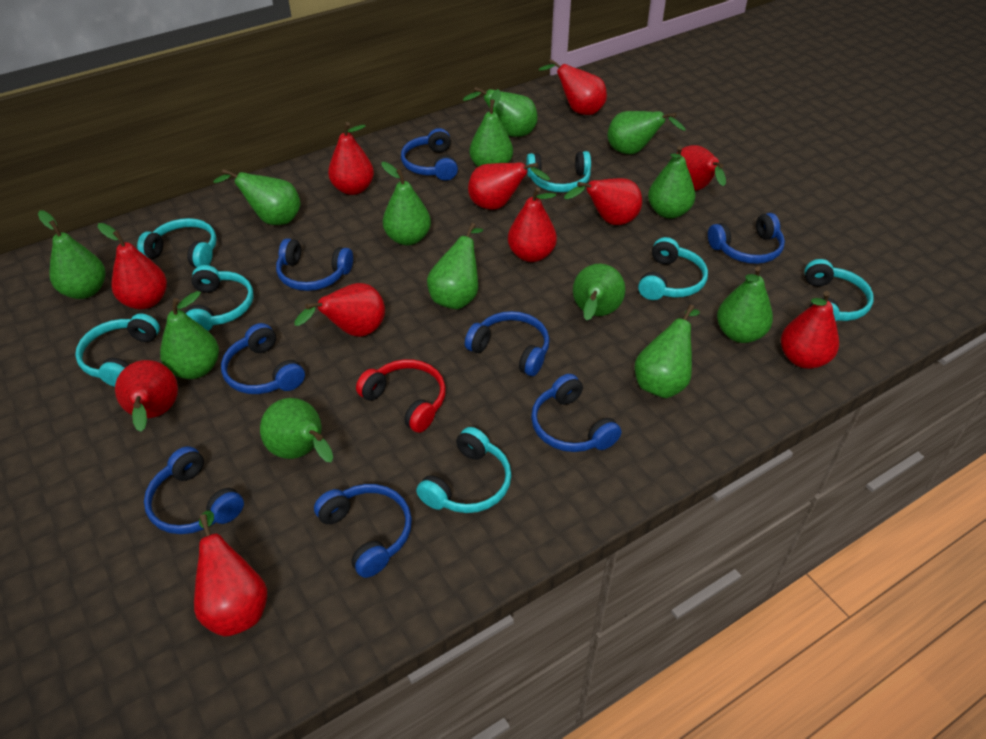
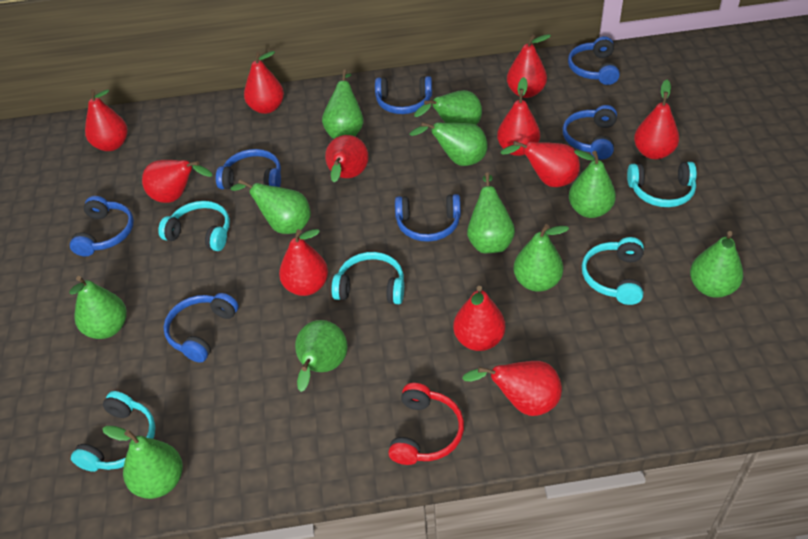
blue headphones: [144,446,244,534] [221,323,305,394] [276,238,353,291] [314,484,412,578] [401,128,458,181] [465,311,549,376] [531,374,621,452] [708,213,785,264] = 8 -> [70,196,134,257] [163,293,239,363] [216,149,281,189] [375,76,432,114] [395,194,461,242] [563,105,617,159] [568,36,620,85] = 7
green pear: [38,210,105,299] [160,291,219,379] [213,169,301,225] [260,398,333,463] [381,162,431,245] [427,223,483,309] [462,87,538,137] [470,89,513,167] [573,264,626,321] [607,111,686,154] [635,304,700,398] [648,146,696,219] [717,266,773,343] = 13 -> [69,276,127,339] [102,426,183,499] [231,179,311,234] [295,320,348,392] [322,69,363,139] [410,122,488,166] [414,90,482,125] [467,173,515,253] [513,224,569,292] [569,150,616,218] [690,231,743,297] = 11
turquoise headphones: [75,313,160,387] [137,218,217,267] [185,265,254,331] [416,427,512,513] [526,151,591,192] [638,237,708,300] [804,259,874,321] = 7 -> [71,391,155,472] [158,201,230,251] [331,252,404,304] [582,237,644,305] [627,162,697,207] = 5

